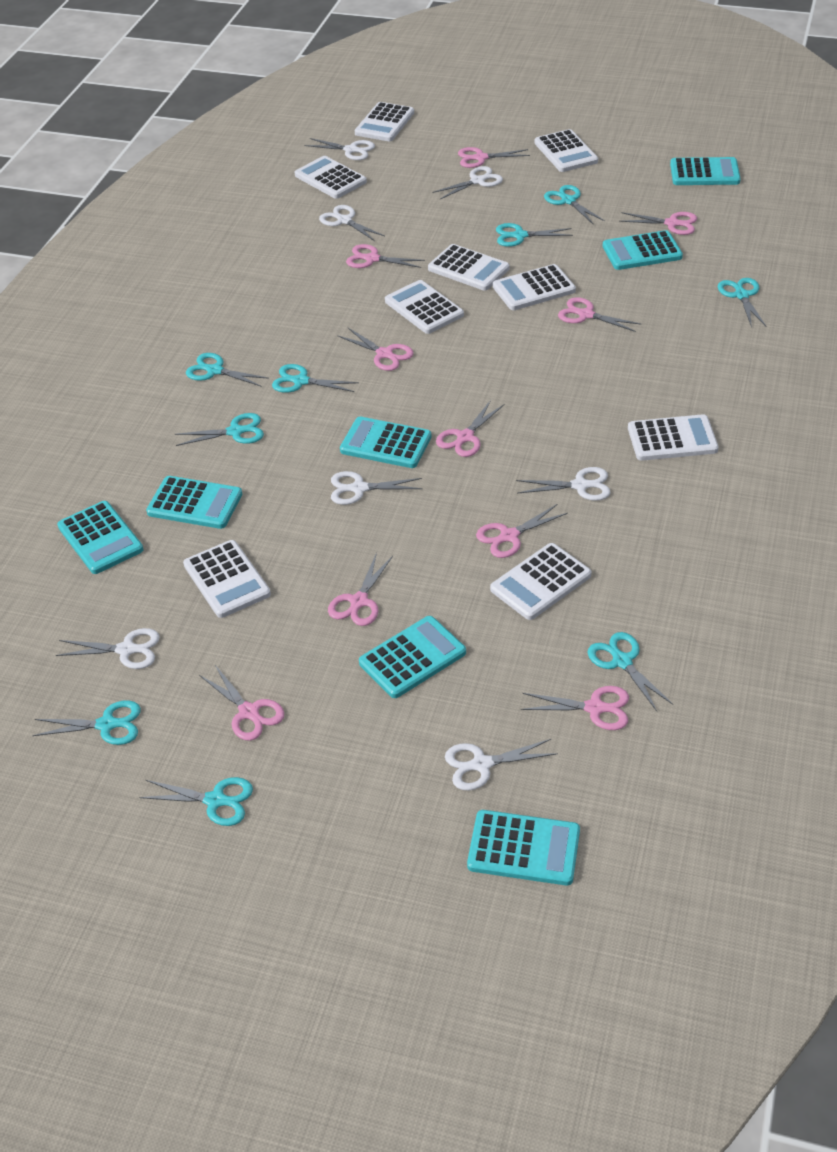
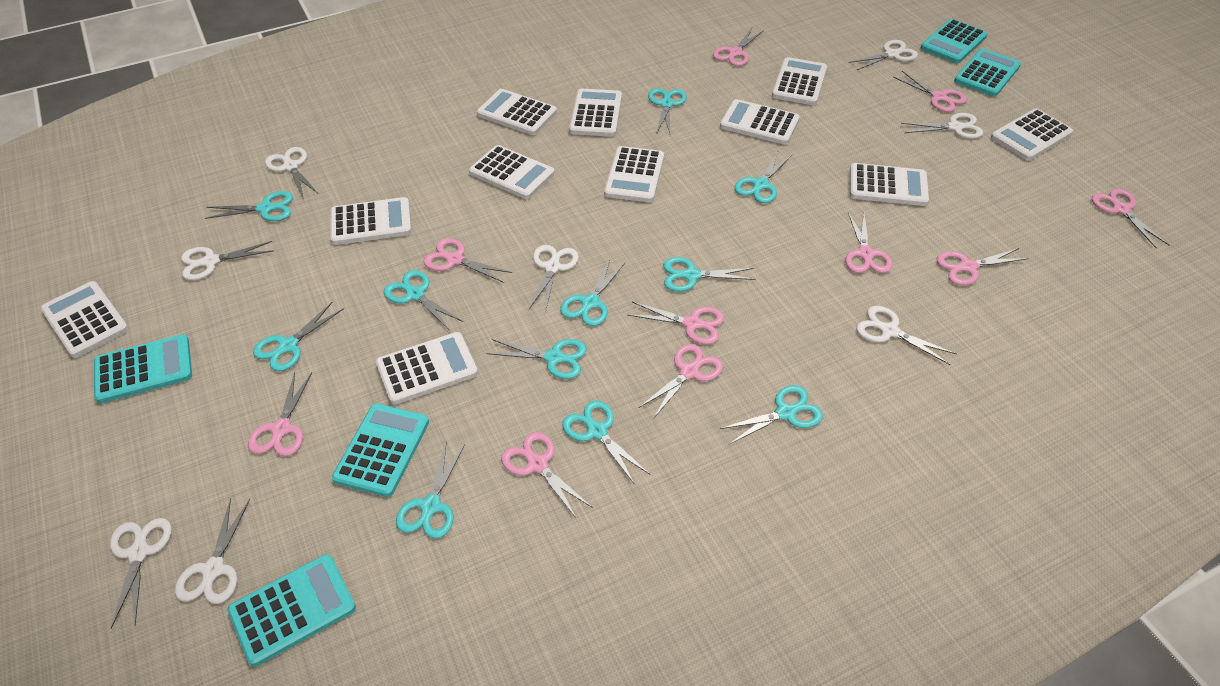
turquoise calculator: [57,501,143,574] [146,476,242,529] [340,417,431,468] [359,616,466,698] [467,810,580,885] [603,230,683,270] [670,157,741,185] = 7 -> [94,334,192,403] [227,554,356,667] [332,403,429,497] [921,19,988,63] [954,48,1021,97] = 5
turquoise scissors: [32,700,141,745] [139,777,253,826] [174,413,264,446] [186,353,269,387] [272,364,359,393] [496,223,573,247] [544,185,605,225] [588,632,673,711] [718,278,766,328] = 9 -> [205,191,293,221] [253,302,344,371] [384,270,463,331] [396,444,465,539] [487,339,587,379] [560,260,625,326] [562,400,650,485] [648,88,687,134] [663,257,755,292] [720,385,823,444] [734,152,792,203] = 11
white calculator: [183,540,271,618] [295,156,367,199] [355,102,414,141] [385,280,464,334] [428,244,510,291] [490,543,592,620] [493,264,576,310] [534,129,598,172] [628,414,719,461] = 9 -> [41,281,129,358] [330,197,412,245] [376,332,478,404] [469,145,555,199] [477,89,557,135] [569,89,622,137] [604,146,664,202] [720,99,800,145] [772,57,827,105] [850,163,929,206] [991,108,1073,160] = 11
white scissors: [56,628,160,669] [305,138,375,160] [319,205,385,241] [331,471,423,505] [432,166,503,199] [445,739,558,791] [516,467,611,501] = 7 -> [110,518,172,629] [175,498,250,604] [181,241,273,280] [265,147,318,197] [529,245,579,312] [849,40,918,70] [857,306,957,365] [901,113,983,139] = 8

